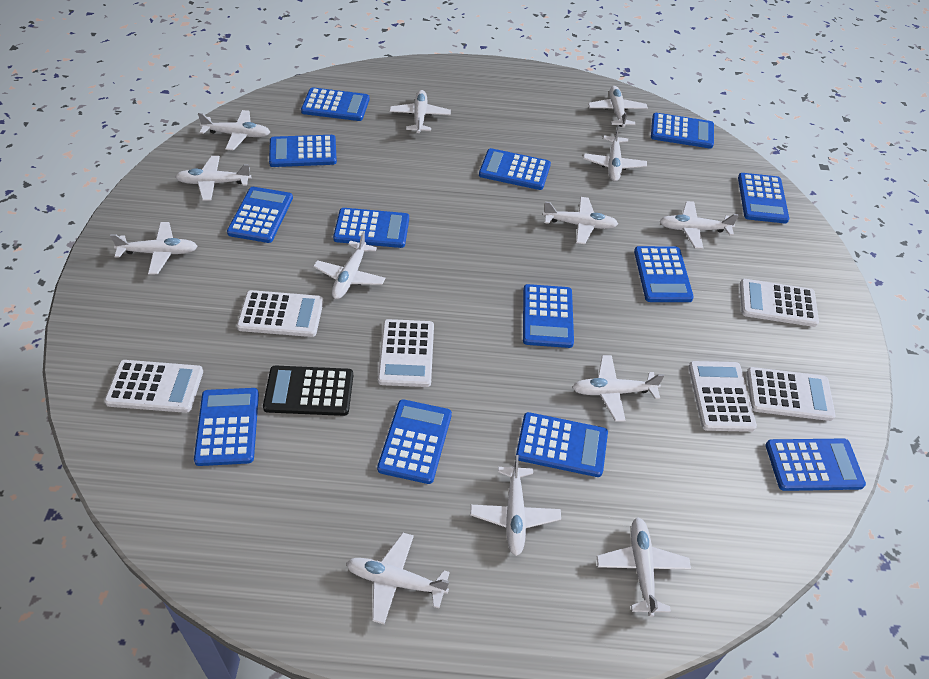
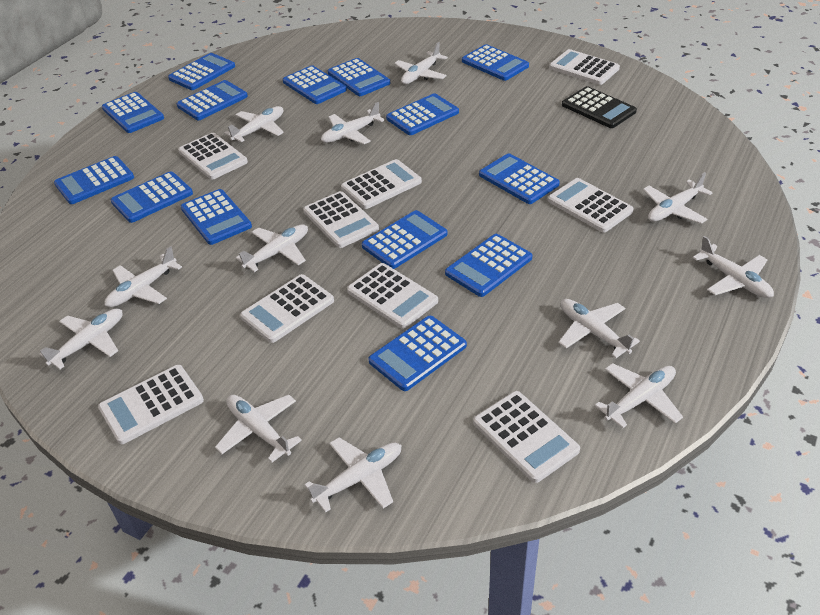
blue calculator: [194,388,259,466] [227,187,293,243] [269,135,337,167] [301,87,369,121] [333,208,409,248] [377,399,452,484] [479,148,551,190] [516,412,608,477] [523,284,574,348] [634,246,694,302] [651,113,714,149] [738,173,789,223] [766,438,866,491] = 13 -> [54,156,134,204] [102,92,164,133] [111,171,193,223] [168,53,235,90] [177,80,248,120] [181,189,252,245] [283,65,347,104] [328,58,390,96] [362,210,448,269] [368,316,467,391] [386,93,459,135] [445,234,532,297] [462,44,529,81] [479,153,560,204] = 14
white calculator: [104,360,203,413] [237,290,324,337] [378,319,434,387] [689,361,757,432] [740,279,819,327] [747,367,835,421] = 6 -> [98,365,204,444] [178,133,248,180] [240,274,334,343] [303,191,379,248] [341,159,422,209] [347,263,438,329] [473,391,580,483] [548,178,634,232] [549,49,620,85] = 9
white plane: [110,222,198,274] [175,156,251,201] [198,110,270,150] [313,231,386,299] [346,533,450,624] [390,90,451,133] [470,455,561,556] [543,197,618,244] [572,355,664,422] [583,125,647,182] [588,86,648,128] [596,517,691,617] [659,201,739,249] = 13 -> [40,308,123,369] [105,246,182,307] [215,395,302,462] [224,106,284,142] [236,224,308,272] [304,437,401,513] [321,102,385,144] [394,42,448,84] [558,299,640,358] [595,363,683,428] [643,172,712,224] [692,236,774,298] = 12

